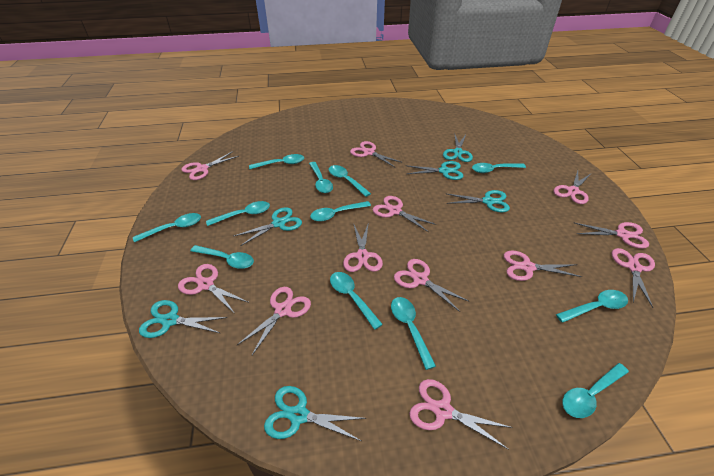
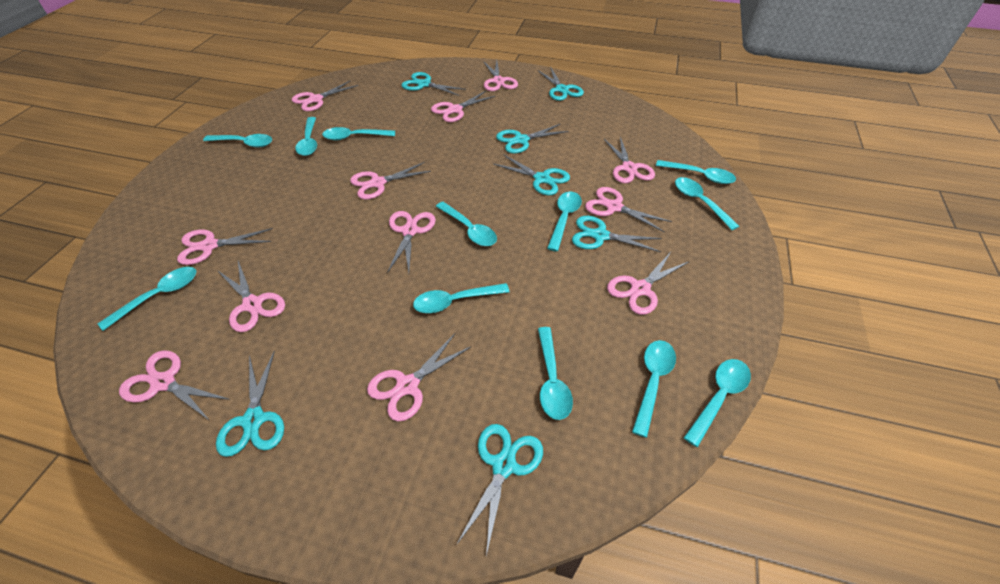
turquoise scissors: [139,300,227,338] [234,207,302,246] [264,386,367,441] [405,161,463,180] [443,133,473,162] [447,190,510,212] = 6 -> [216,351,284,457] [401,72,466,96] [457,424,543,556] [494,154,570,195] [496,124,569,154] [538,67,584,101] [572,216,662,252] = 7

